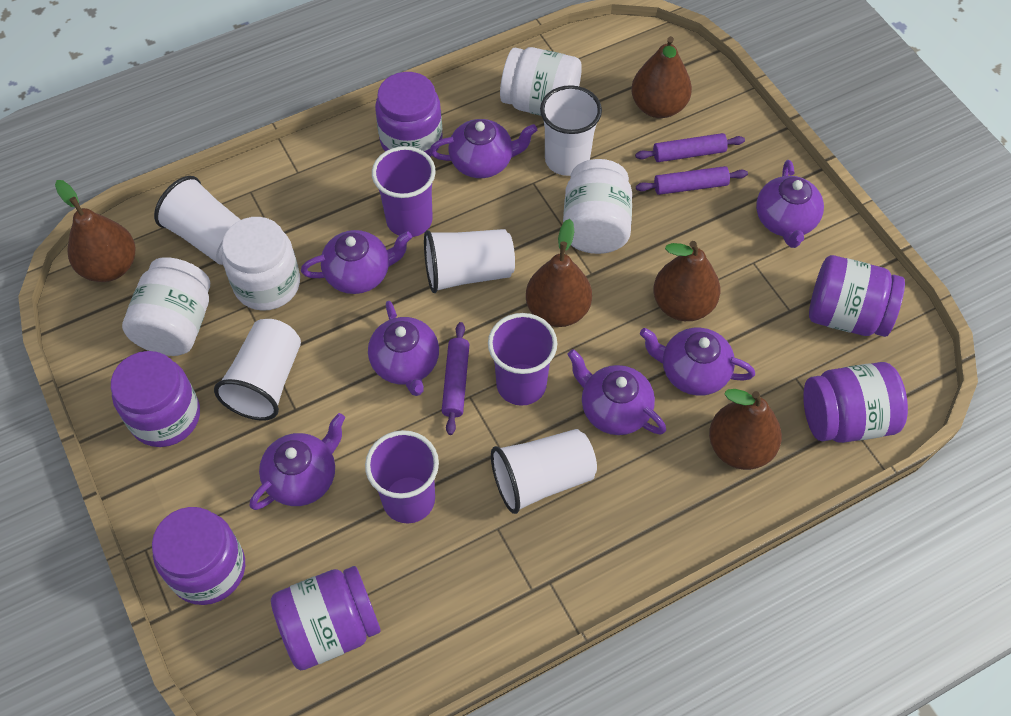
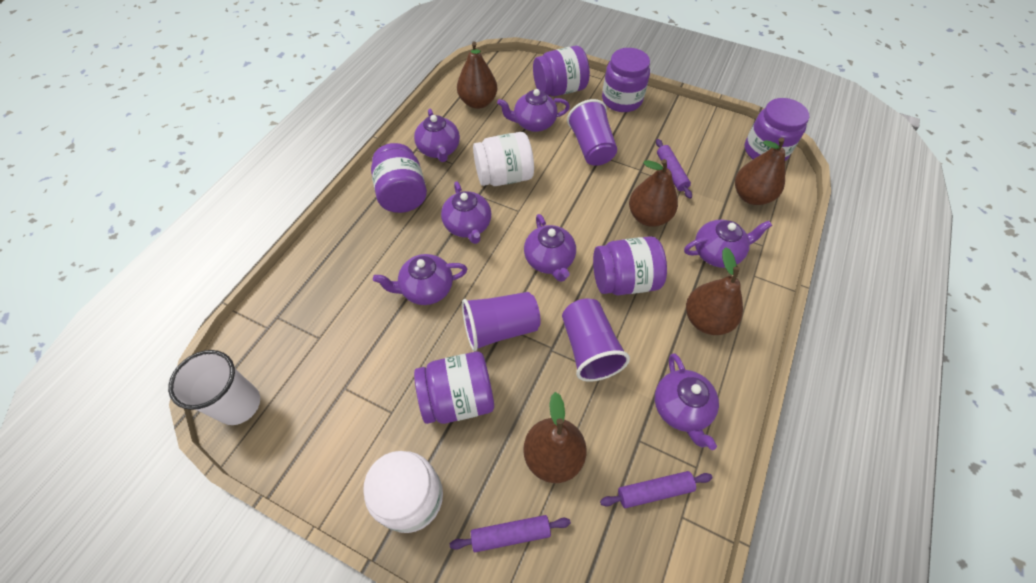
white cup: [154,176,241,265] [214,319,301,421] [424,229,515,293] [491,429,597,514] [540,85,602,176] = 5 -> [168,350,260,425] = 1
white jar: [122,257,210,356] [222,217,300,311] [500,47,582,116] [563,159,632,254] = 4 -> [363,451,443,533] [473,132,534,186] = 2

